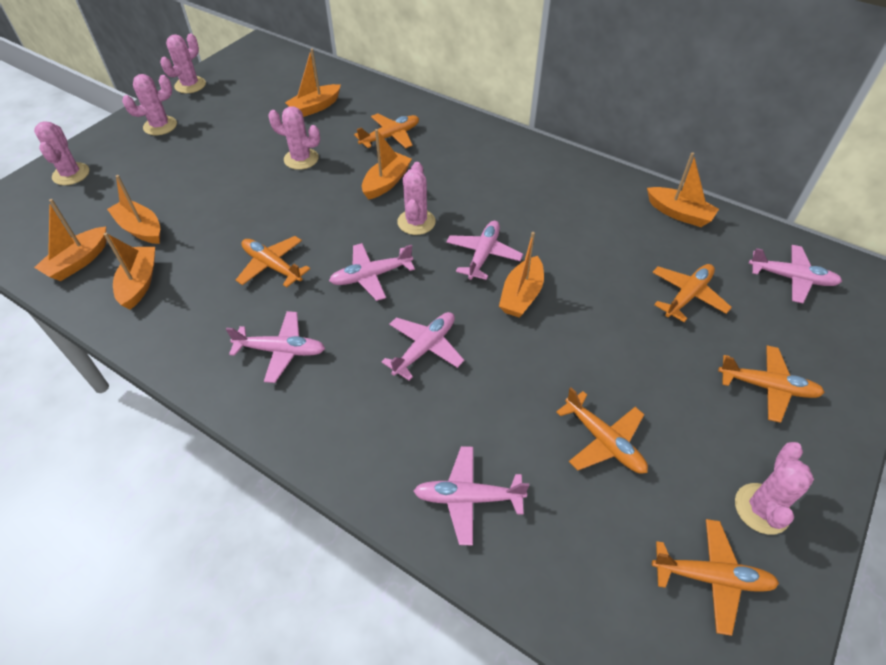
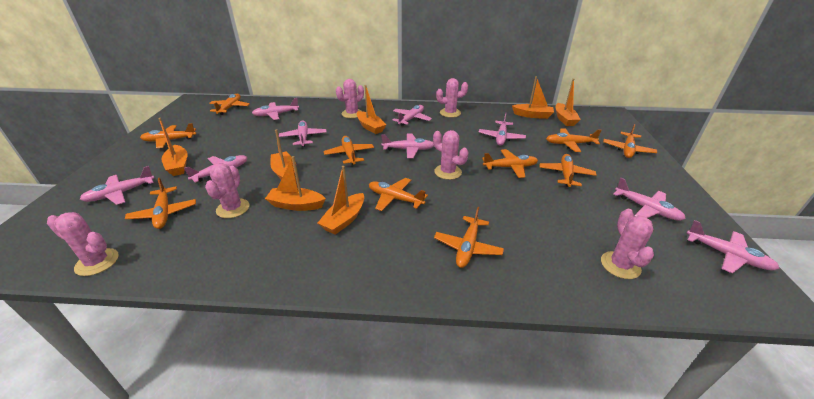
orange plane: [236,236,310,287] [354,113,419,148] [556,387,648,474] [652,264,732,322] [652,519,779,636] [718,345,825,423] = 6 -> [125,178,196,229] [140,123,196,148] [209,94,250,115] [324,136,374,165] [369,178,428,211] [434,207,504,268] [482,149,538,178] [540,154,597,187] [546,129,602,152] [603,124,657,158] = 10
pink plane: [226,311,325,383] [329,243,415,301] [382,312,464,381] [413,446,529,546] [446,221,523,280] [749,245,842,303] = 6 -> [80,166,154,205] [184,155,248,183] [252,98,299,120] [279,121,327,147] [381,134,434,158] [392,105,432,126] [479,113,526,146] [613,178,686,221] [687,220,780,274] = 9

